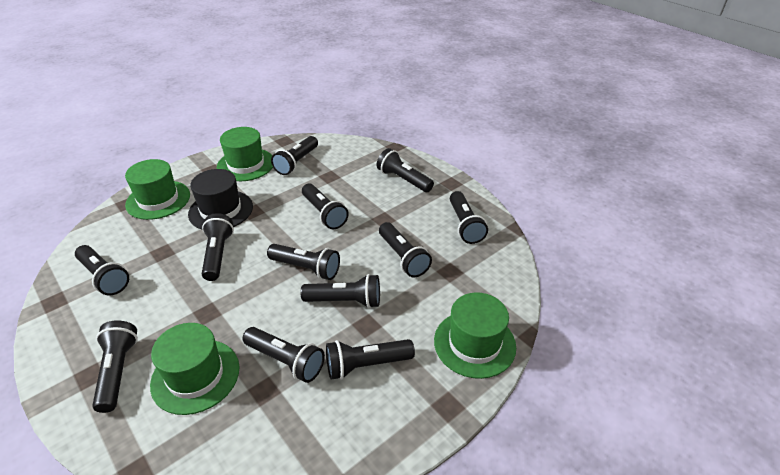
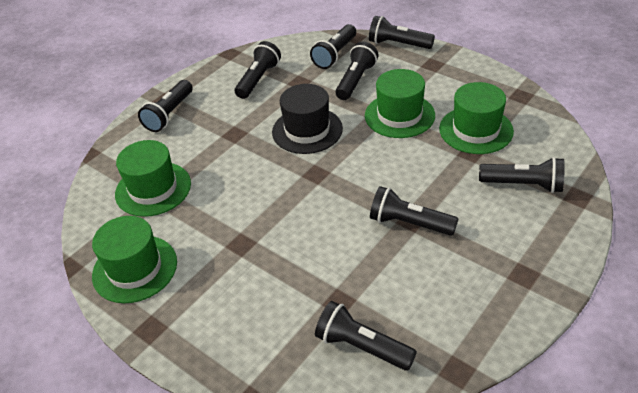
black flashlight: [75,245,129,296] [92,320,138,413] [202,213,234,281] [242,327,325,383] [267,244,340,280] [271,136,318,175] [300,274,380,308] [302,184,349,229] [326,339,415,380] [377,148,434,192] [379,222,432,277] [450,191,488,244] = 12 -> [138,80,193,132] [235,41,281,99] [310,24,356,69] [315,301,417,370] [335,41,379,100] [369,16,435,49] [370,186,458,236] [479,157,565,193] = 8

